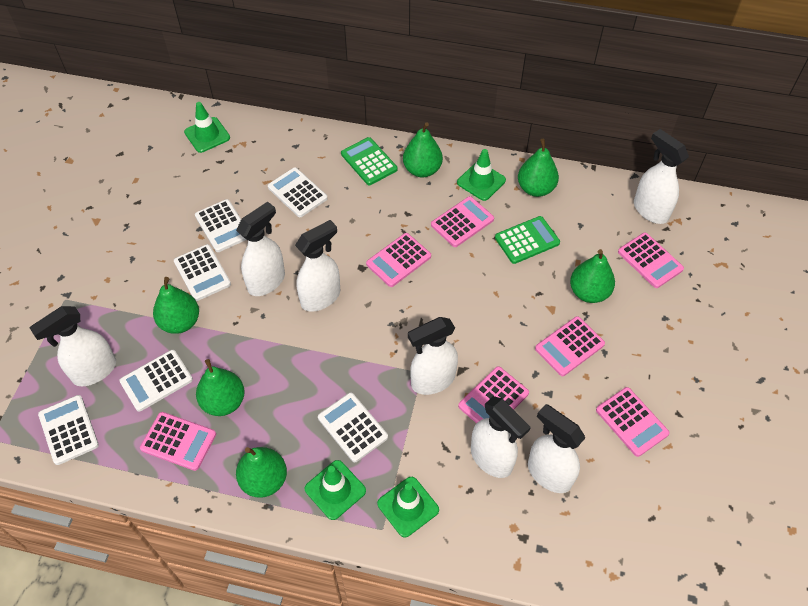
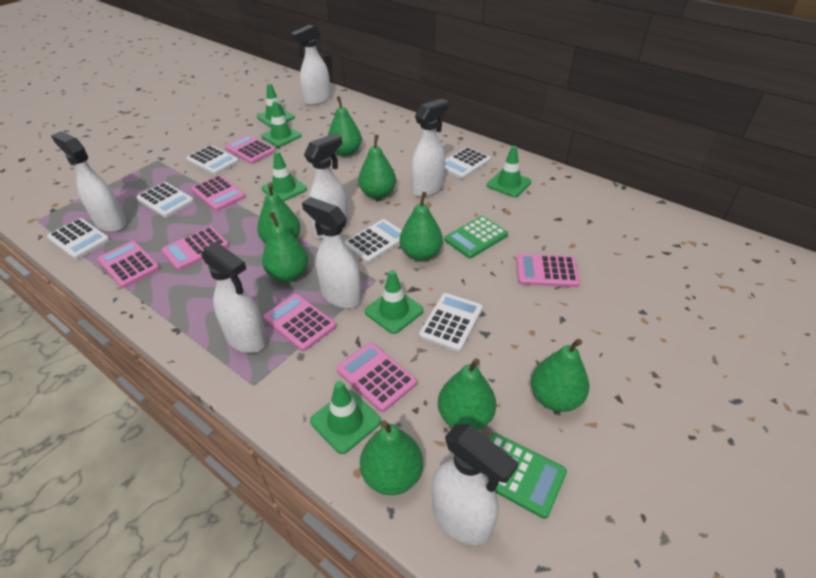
green pear: [153,277,199,334] [196,359,245,416] [236,447,287,498] [403,122,443,177] [518,139,559,197] [570,249,615,303] = 6 -> [257,183,301,243] [262,212,308,282] [328,96,362,156] [358,135,396,199] [360,420,423,495] [400,192,443,261] [438,358,496,430] [531,339,590,412] = 8
green traffic cone: [184,102,230,153] [305,460,366,520] [377,477,439,537] [457,149,506,201] = 4 -> [257,83,295,127] [261,101,302,147] [262,151,307,202] [310,381,381,454] [365,270,423,334] [487,146,531,197] = 6

